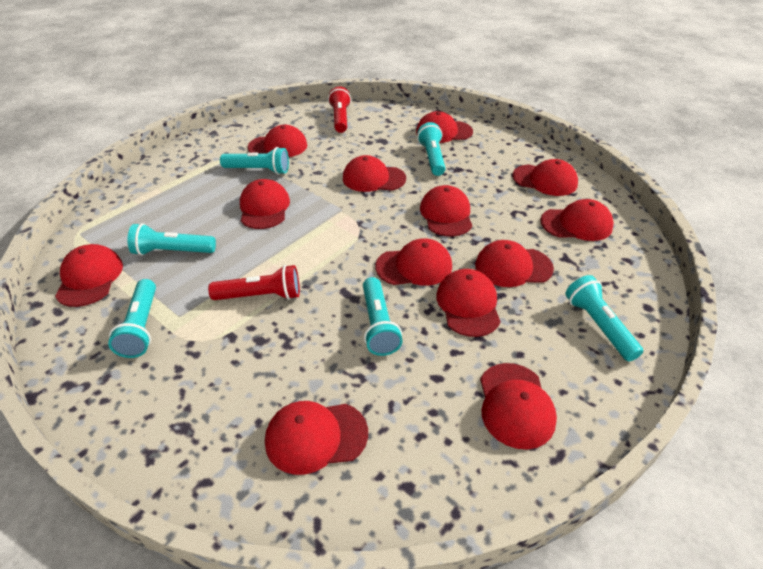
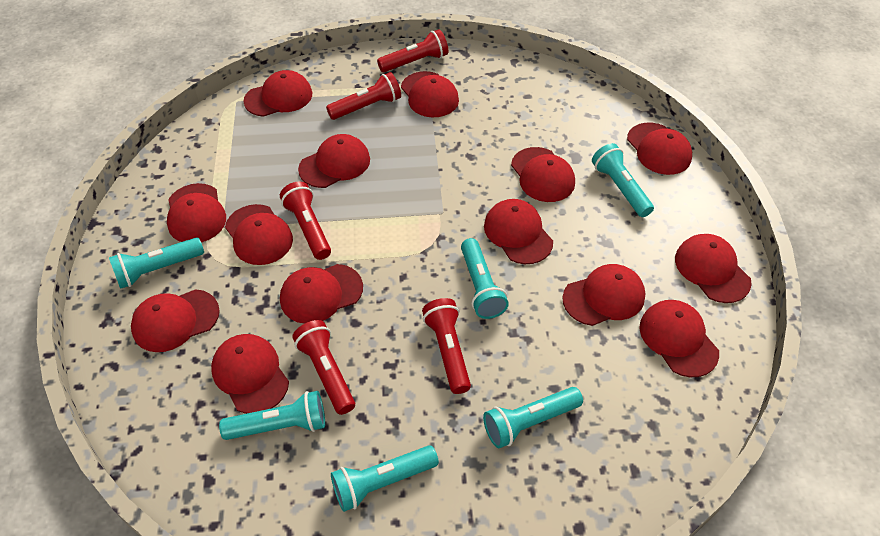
red cap: [55,244,123,307] [240,179,290,229] [247,125,307,157] [265,401,368,475] [343,155,406,192] [375,238,452,286] [416,111,473,143] [420,185,472,237] [436,269,501,337] [475,240,554,287] [480,363,557,450] [512,159,578,196] [540,199,614,241] = 13 -> [131,289,220,352] [167,183,226,242] [211,334,289,414] [225,204,293,265] [243,70,312,117] [280,264,363,324] [298,134,370,188] [401,71,459,117] [484,199,553,264] [511,147,575,202] [563,264,645,326] [627,123,692,175] [639,300,719,377] [675,234,752,303] = 14
red flashlight: [208,265,300,300] [328,86,351,133] = 2 -> [280,182,331,260] [292,320,355,415] [326,72,401,120] [377,29,448,72] [422,298,471,394] = 5

